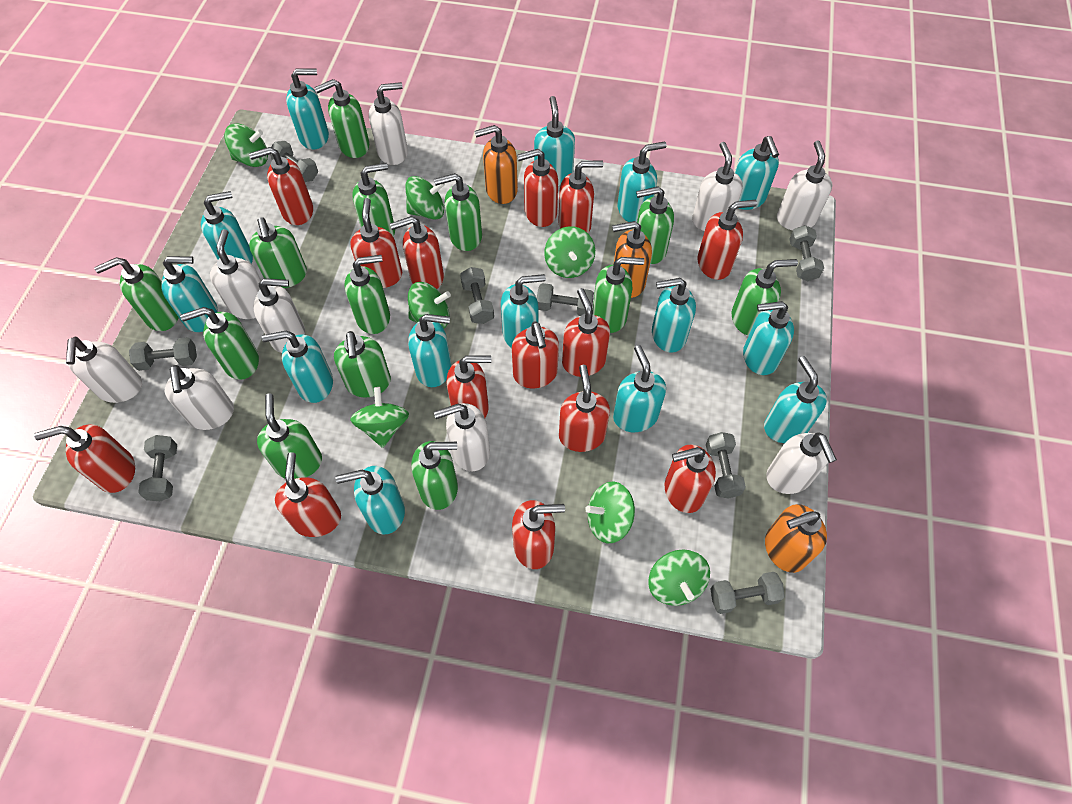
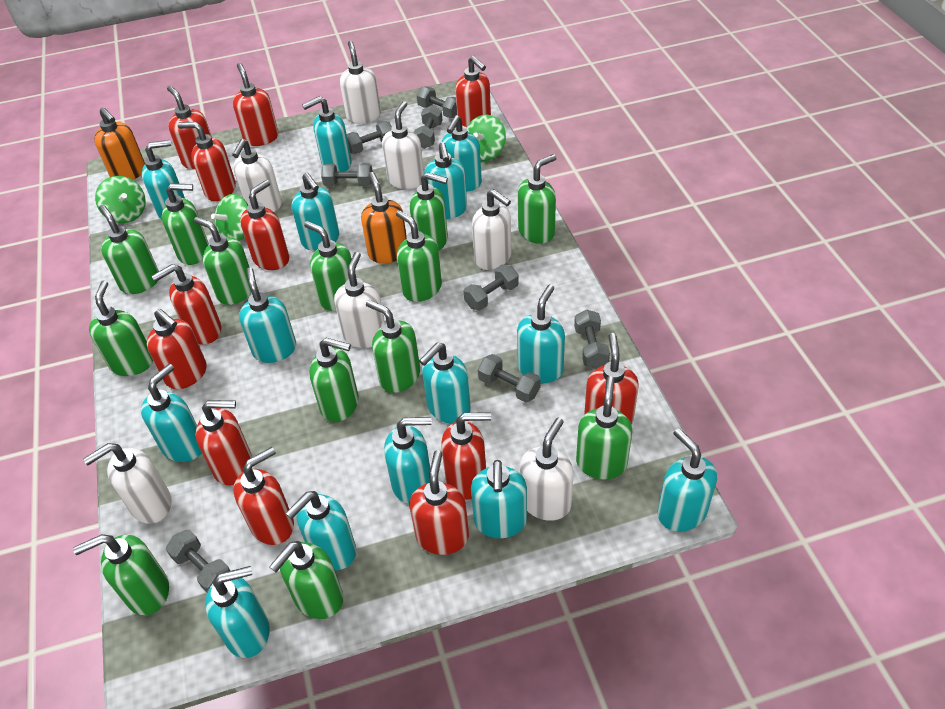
green spinning top: [224,124,268,167] [350,387,409,448] [405,176,445,220] [408,282,451,329] [544,226,595,278] [585,481,635,543] [648,550,710,606] = 7 -> [95,176,146,223] [211,194,248,241] [467,115,506,161] = 3
orange soap dispenser: [474,125,518,204] [612,221,652,298] [765,504,827,573] = 3 -> [94,107,145,180] [361,172,407,263] = 2
red soap dispenser: [34,424,135,493] [249,147,313,225] [275,452,341,537] [351,198,402,288] [390,216,444,289] [446,355,491,418] [512,321,559,388] [512,500,565,569] [517,149,558,227] [558,161,603,233] [559,365,610,452] [562,288,610,377] [665,444,716,513] [697,200,757,280] = 14 -> [147,309,207,389] [151,264,221,344] [167,86,212,169] [178,122,236,201] [196,400,252,485] [233,63,278,146] [233,447,294,545] [240,180,289,270] [410,450,469,555] [441,412,491,500] [455,56,491,128] [584,333,639,425] = 12
white soap dispenser: [66,337,142,403] [165,365,234,430] [210,229,261,319] [253,278,305,353] [369,82,408,165] [434,403,490,471] [692,142,743,231] [766,432,837,494] [777,141,833,230] = 9 -> [83,443,172,524] [232,139,282,212] [334,252,385,348] [340,41,381,124] [382,101,424,189] [472,189,512,270] [520,418,573,521] = 7

